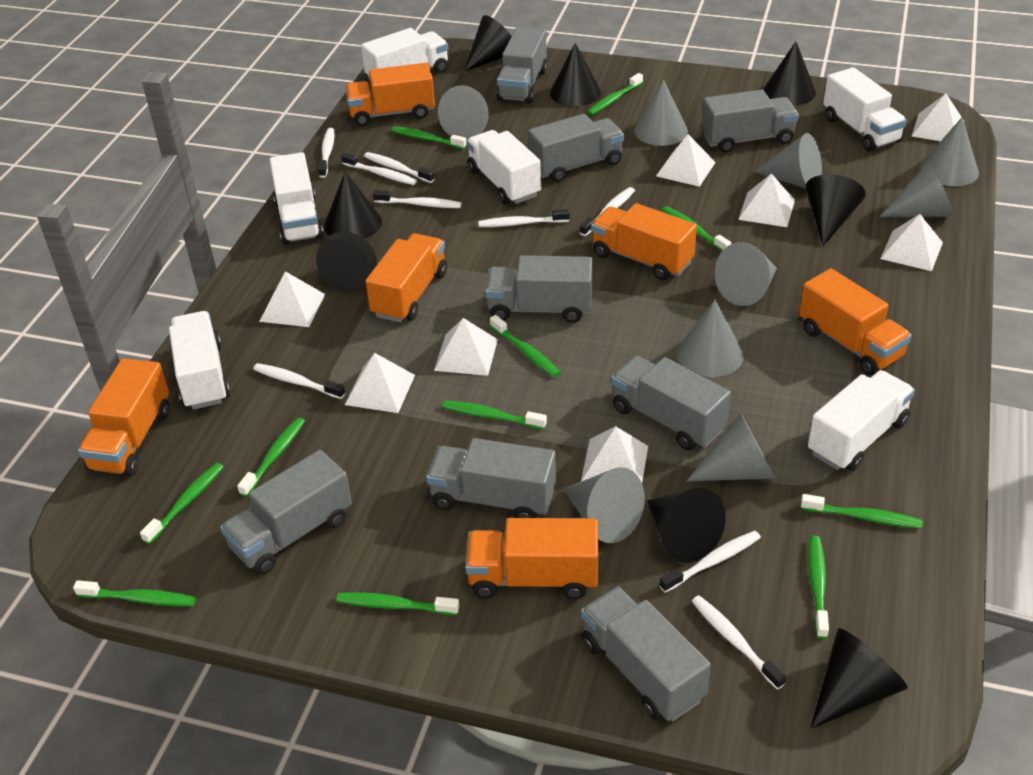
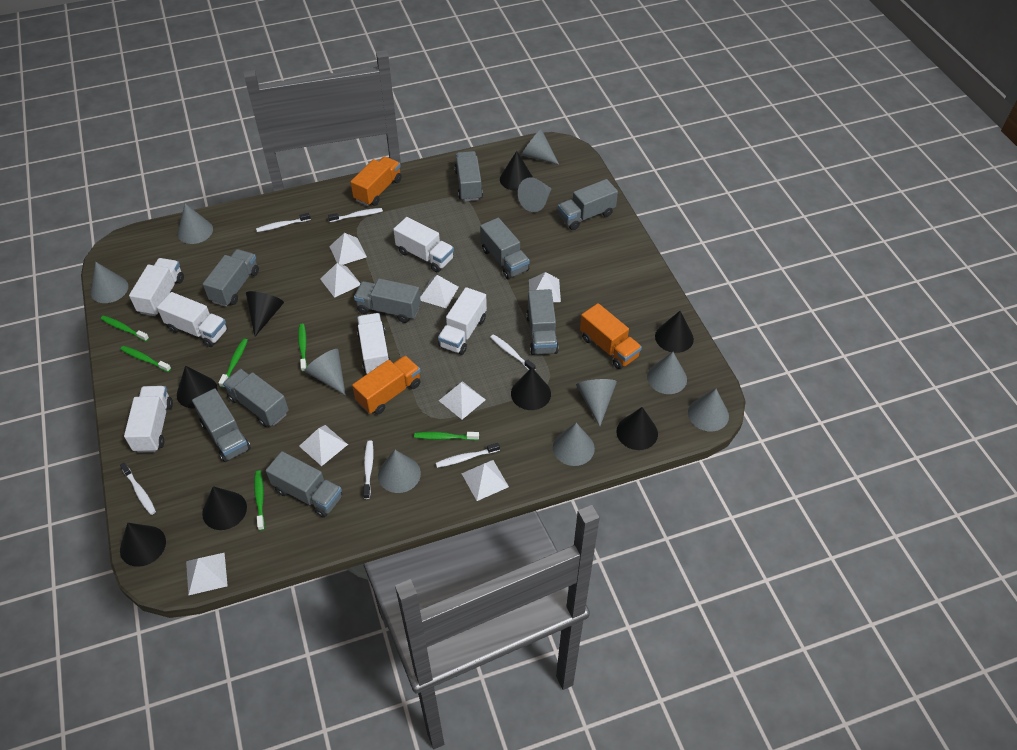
green toothbrush: [73,580,196,606] [140,463,224,544] [237,417,305,497] [336,592,459,615] [391,126,467,149] [442,400,547,429] [490,315,561,377] [588,73,643,115] [662,206,731,251] [801,494,923,529] [808,535,829,639] = 11 -> [101,315,149,341] [120,346,171,372] [218,339,248,388] [254,470,265,531] [298,324,307,372] [414,432,479,440] = 6
grey cone: [438,85,489,140] [563,467,645,543] [634,80,688,146] [677,300,744,377] [687,413,775,481] [714,242,777,306] [754,133,822,188] [879,162,953,217] [920,118,979,186] = 9 -> [90,262,128,303] [177,203,213,244] [304,349,346,396] [378,450,421,493] [518,177,552,212] [521,129,559,164] [553,423,595,466] [576,379,617,426] [647,352,687,394] [688,389,729,432] = 10
grey truck: [220,450,352,575] [426,438,556,518] [485,255,593,323] [496,26,547,103] [528,114,624,182] [581,587,711,721] [611,356,731,450] [702,89,799,153] = 8 -> [192,388,251,462] [203,249,259,307] [223,369,289,427] [266,451,342,518] [354,278,421,323] [454,151,483,201] [480,218,530,279] [526,289,559,355] [558,179,618,230] = 9
orange truck: [78,358,170,476] [345,63,435,126] [366,233,447,322] [465,518,598,599] [591,203,697,280] [799,268,912,375] = 6 -> [350,156,402,206] [352,355,421,414] [580,303,642,369] = 3
white toothbrush: [253,363,345,399] [318,128,335,178] [341,153,417,185] [364,152,435,183] [373,190,462,208] [478,209,570,227] [580,187,635,236] [659,531,761,593] [692,595,786,690] = 9 -> [120,462,156,515] [256,213,311,232] [328,208,383,222] [363,440,373,499] [436,443,500,468] [490,334,536,370] = 6

